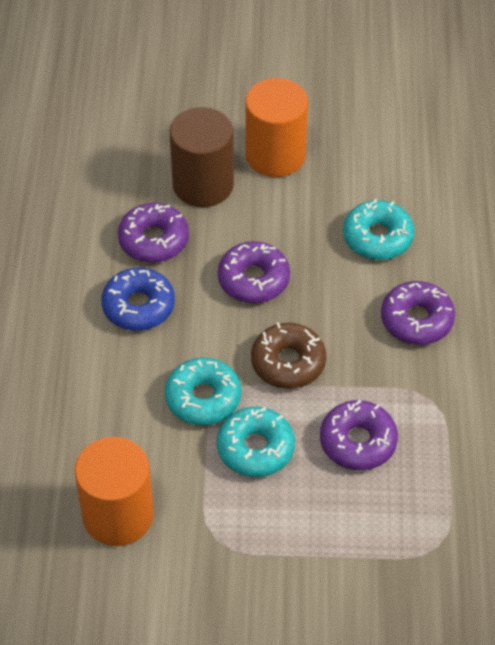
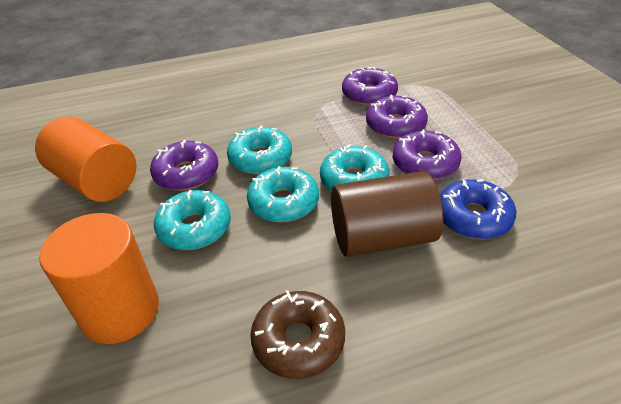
turquoise donut: [165,358,241,425] [217,407,295,477] [343,199,414,260] = 3 -> [154,190,231,250] [227,126,292,175] [247,166,319,222] [320,144,389,191] = 4

